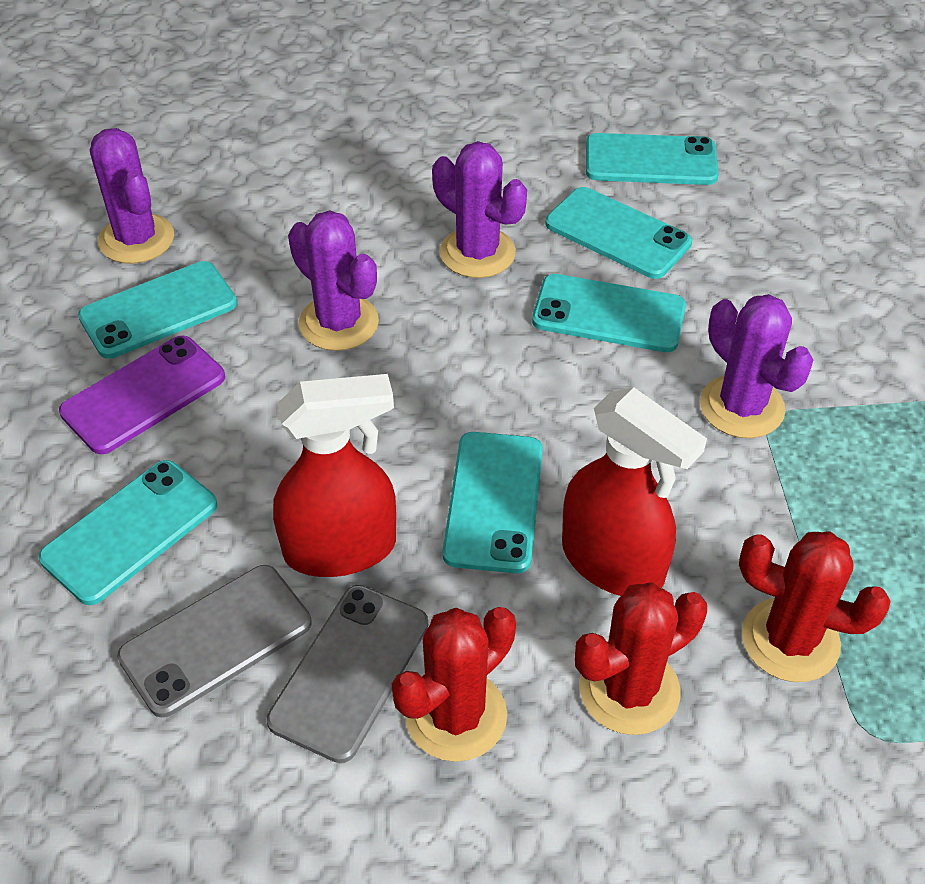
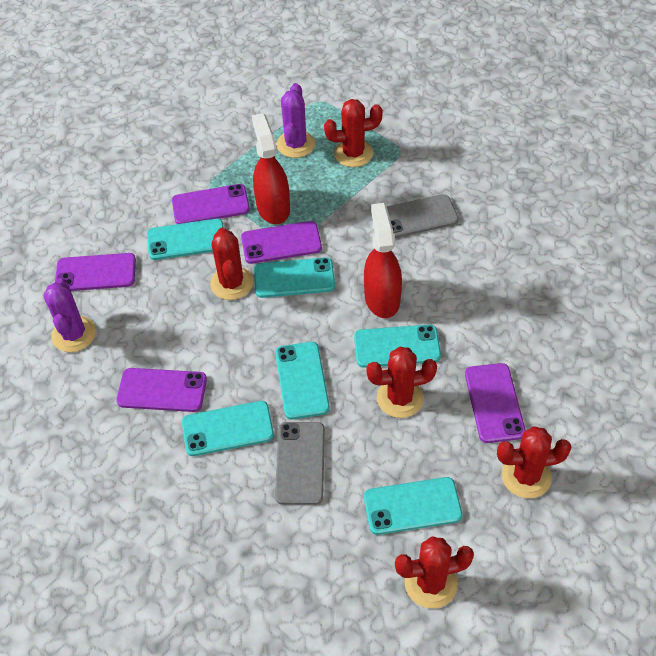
purple cactus: [90,128,174,264] [288,210,379,351] [432,141,527,278] [700,294,813,438] = 4 -> [44,278,96,352] [277,83,315,158] = 2
purple phone: [59,335,225,454] = 1 -> [55,253,136,291] [116,368,207,412] [172,184,250,224] [241,221,322,264] [465,363,526,443] = 5
red cactus: [392,607,516,762] [575,582,707,735] [739,531,891,682] = 3 -> [210,228,253,300] [324,99,383,167] [366,347,437,418] [395,536,474,609] [497,426,572,498] = 5

